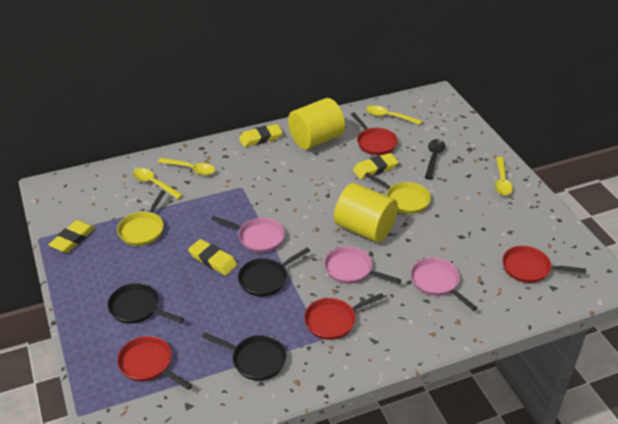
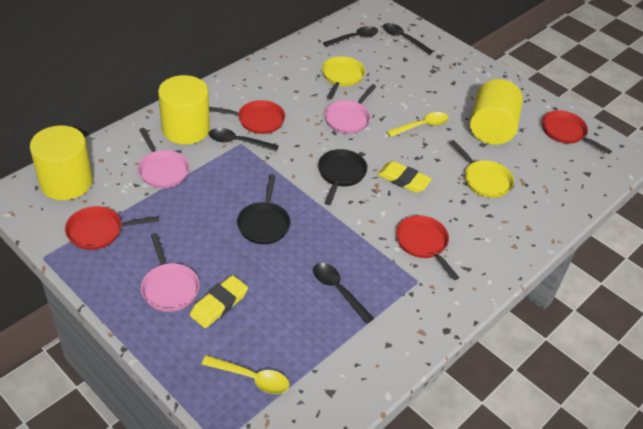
black pan: [107,283,184,324] [202,332,286,381] [238,247,310,297] = 3 -> [237,175,291,244] [318,149,367,205] = 2
black spoon: [425,139,445,180] = 1 -> [209,128,279,152] [313,263,374,324] [323,26,378,47] [383,23,433,55] = 4
yellow cylinder: [288,98,345,150] [334,183,398,242] = 2 -> [30,125,93,200] [158,75,210,144] [470,79,523,145] = 3
yellow eraser: [48,220,95,253] [188,239,237,275] [239,124,283,147] [353,153,398,179] = 4 -> [190,275,248,328] [377,161,432,193] = 2
yellow spoon: [133,168,183,199] [158,158,215,175] [366,105,422,125] [495,157,513,195] = 4 -> [202,355,289,394] [387,112,449,137] = 2

